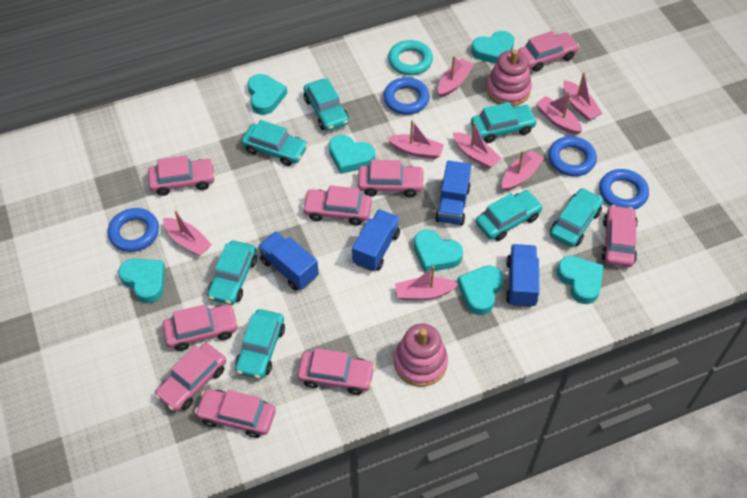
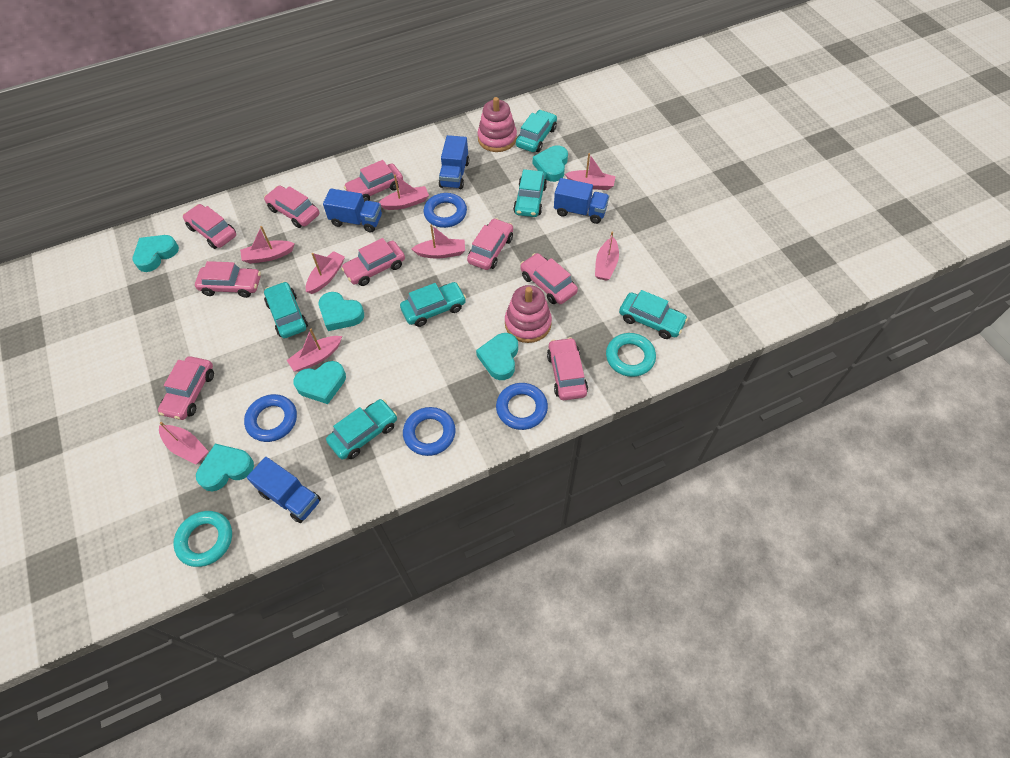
turquoise car: [207,241,257,305] [235,309,285,379] [241,120,308,166] [304,78,349,131] [471,102,537,143] [476,190,543,241] [550,188,603,247] = 7 -> [264,281,308,338] [326,399,397,460] [400,282,466,327] [513,169,547,217] [516,110,557,152] [619,290,688,339] = 6
turquoise heart: [118,259,165,303] [248,74,287,115] [329,135,375,174] [414,229,463,273] [457,265,504,315] [471,31,515,64] [557,256,603,304] = 7 -> [133,235,179,272] [196,444,254,491] [293,361,346,404] [319,292,364,331] [476,333,518,380] [533,145,568,182] = 6
turquoise ring: [388,40,433,75] = 1 -> [173,511,232,567] [606,333,656,377] = 2

